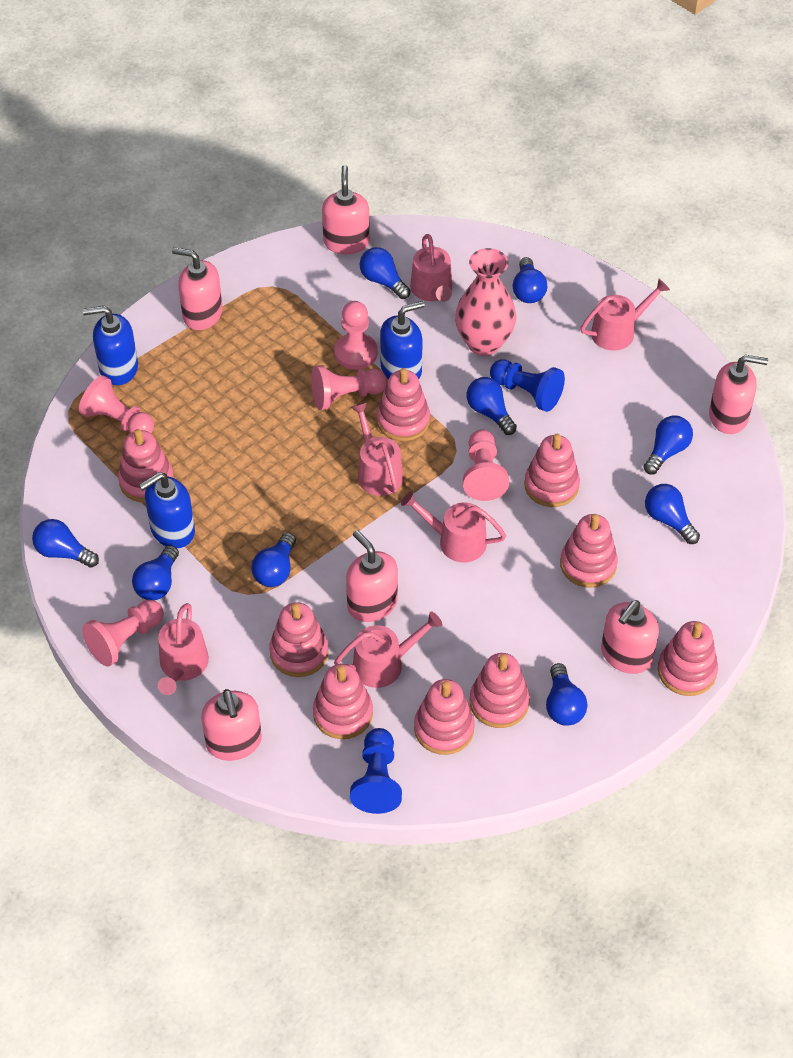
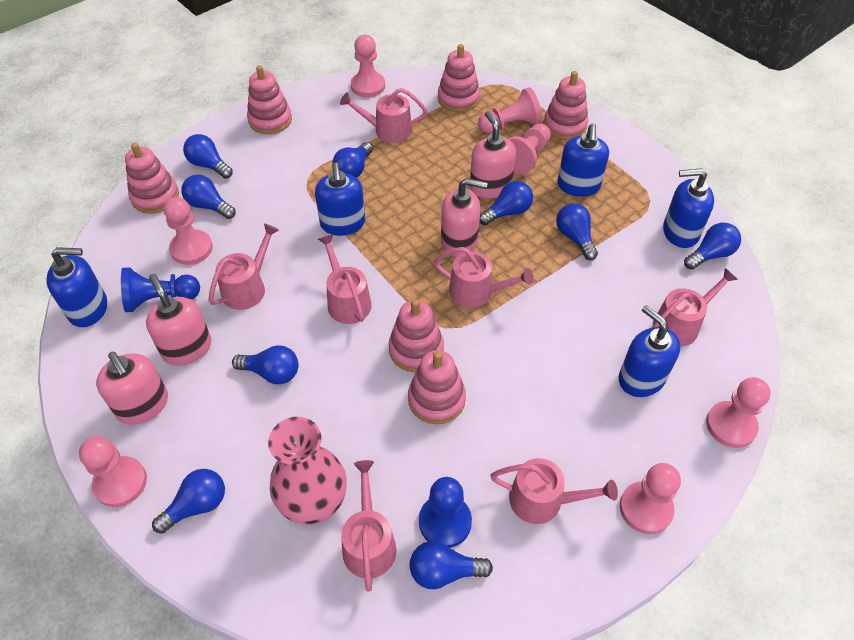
blue soap dispenser: [83,306,138,385] [139,472,195,548] [380,301,425,379] = 3 -> [46,247,107,327] [315,162,365,236] [557,124,609,197] [618,305,681,397] [663,168,714,248] = 5
pink pawn: [79,375,154,433] [82,600,164,667] [311,365,387,410] [334,301,378,370] [463,429,509,501] = 5 -> [79,436,147,507] [164,197,213,265] [351,35,385,97] [478,87,542,134] [508,123,551,174] [620,463,681,534] [706,377,771,448] = 7
pink soap dispenser: [172,247,223,330] [201,689,262,761] [322,165,370,254] [346,530,398,622] [601,600,659,674] [709,355,768,434] = 6 -> [96,352,168,425] [146,274,211,366] [441,178,488,257] [470,111,516,198] = 4
pink stacking toy: [118,429,174,503] [269,602,328,677] [313,664,373,739] [377,368,430,441] [414,679,475,755] [470,653,530,728] [524,434,580,507] [560,514,618,588] [658,621,718,696] = 9 -> [125,143,179,214] [247,65,292,134] [388,299,444,372] [408,350,466,424] [438,44,480,112] [544,71,588,140] = 6
pink watering can: [158,603,209,695] [334,611,443,688] [351,402,403,496] [401,491,506,562] [410,234,452,302] [581,279,670,351] = 6 -> [208,223,279,310] [318,234,372,324] [340,88,427,143] [341,460,397,592] [434,247,534,308] [490,458,618,524] [651,268,738,346] = 7

